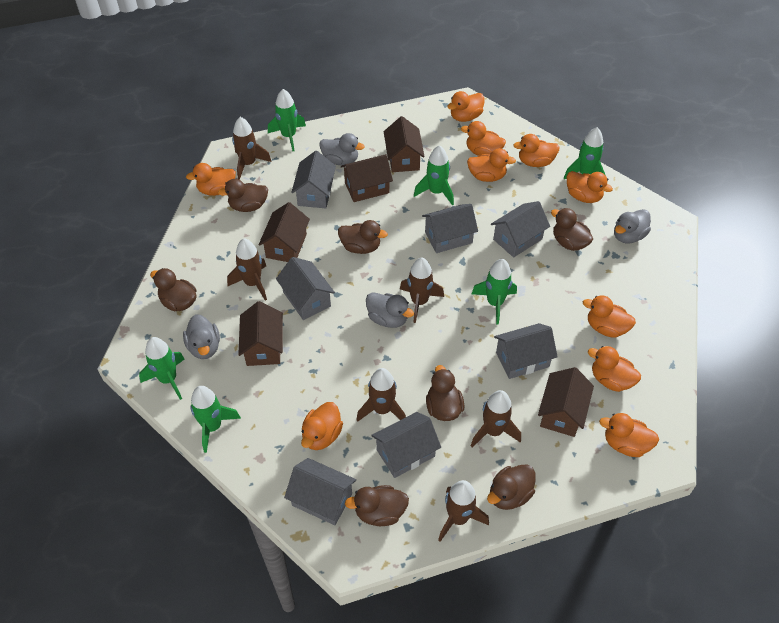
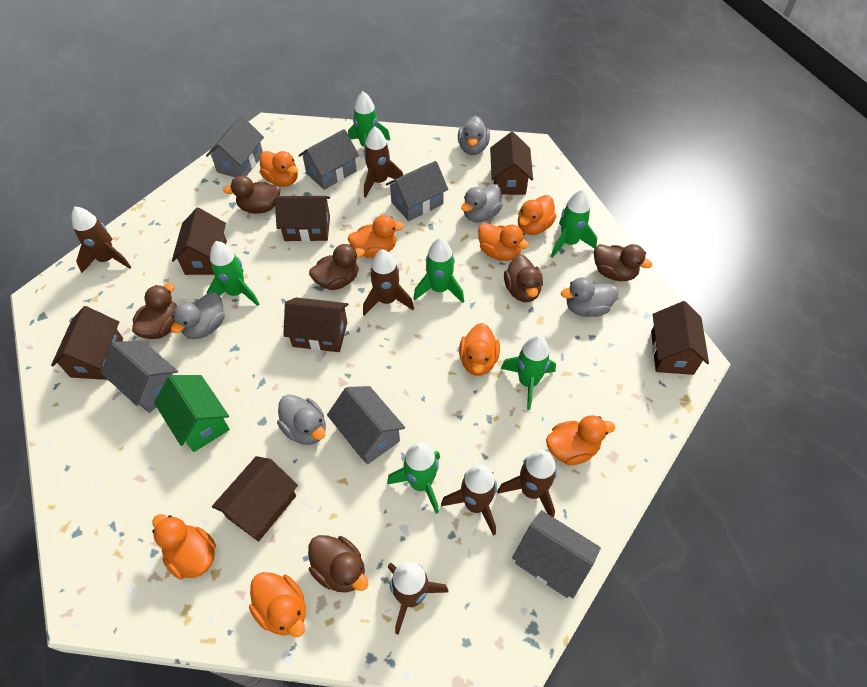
brown duck: [150,268,197,311] [218,179,268,212] [338,220,388,254] [345,485,409,526] [426,365,464,421] [487,464,536,510] [551,208,593,251] = 7 -> [132,283,177,339] [223,175,280,214] [308,535,369,593] [309,244,365,290] [504,254,543,302] [594,244,652,281] = 6
brown house: [238,301,283,366] [259,202,310,262] [341,154,393,202] [384,116,425,172] [538,367,594,437] = 5 -> [51,306,123,380] [172,208,227,275] [212,456,298,541] [275,196,330,242] [283,298,349,352] [490,132,533,195] [651,301,709,375] = 7
green house: none = 0 -> [154,375,230,452] = 1
grey duck: [183,314,220,359] [319,133,365,165] [366,292,414,328] [614,209,651,244] = 4 -> [171,292,225,339] [277,394,326,445] [458,116,490,155] [461,184,502,223] [561,277,618,317] = 5
grey house: [276,257,335,320] [284,458,356,525] [291,151,336,209] [371,412,441,478] [422,204,478,253] [491,201,550,257] [494,323,558,379] = 7 -> [101,340,178,413] [206,116,264,177] [298,129,359,190] [327,386,405,465] [386,161,448,221] [512,510,601,598] = 6
orange duck: [186,163,236,196] [301,402,343,450] [447,91,485,122] [461,121,506,156] [467,148,516,182] [513,134,560,167] [567,171,613,203] [583,295,636,338] [588,346,641,392] [599,413,659,457] = 10 -> [152,514,216,579] [249,572,306,637] [260,151,298,187] [348,215,404,258] [459,323,500,376] [478,223,529,261] [518,195,556,235] [546,415,615,465] = 8

